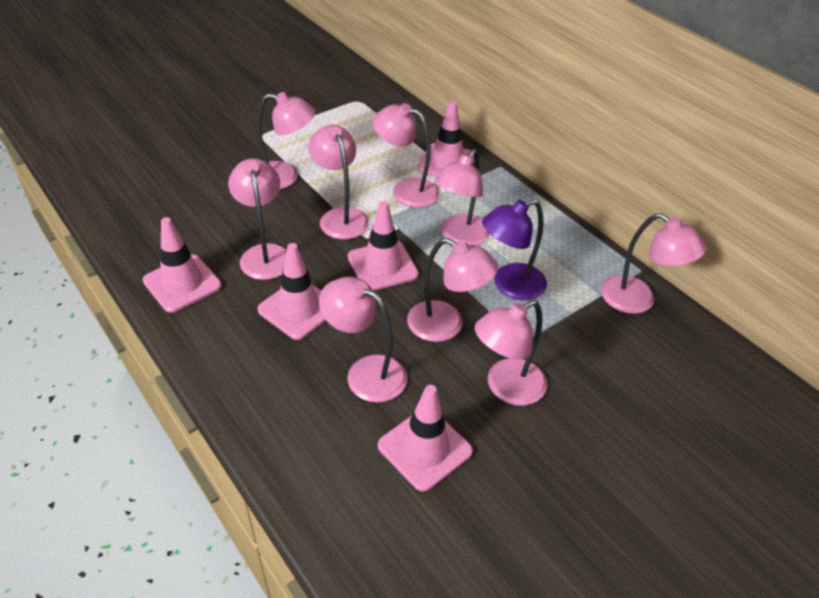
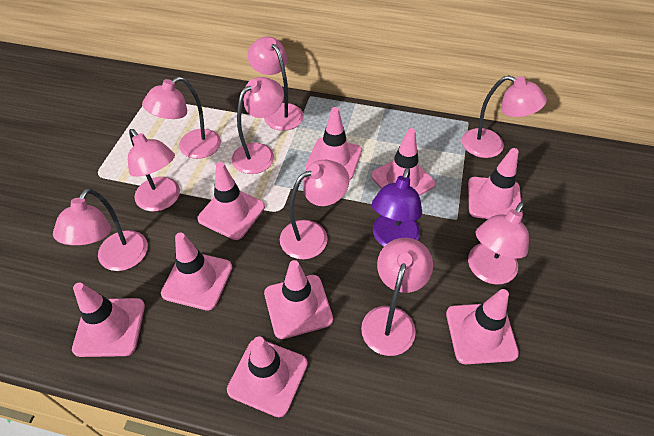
pink traffic cone: [143,217,222,313] [257,243,326,340] [348,201,419,291] [378,385,473,492] [418,101,474,177] = 5 -> [72,282,145,357] [161,232,232,311] [197,162,265,240] [227,336,307,417] [264,260,333,339] [306,107,362,180] [371,128,435,196] [446,289,519,364] [468,148,523,219] = 9

